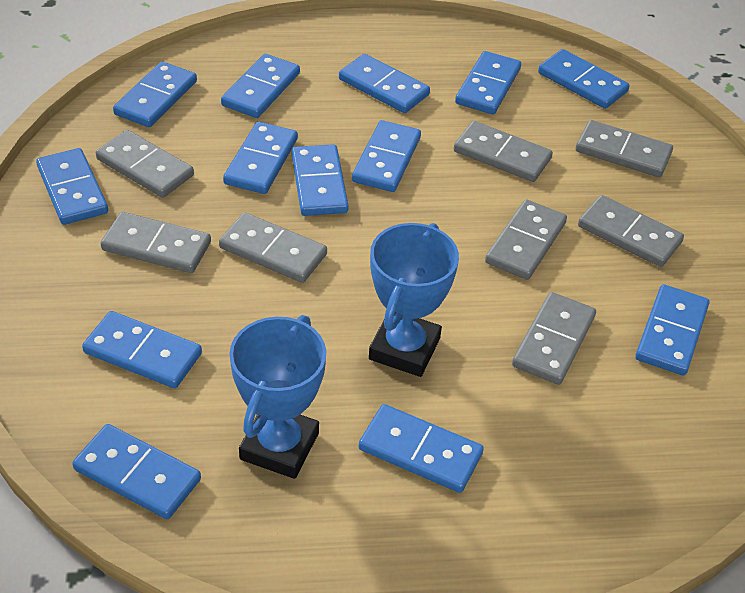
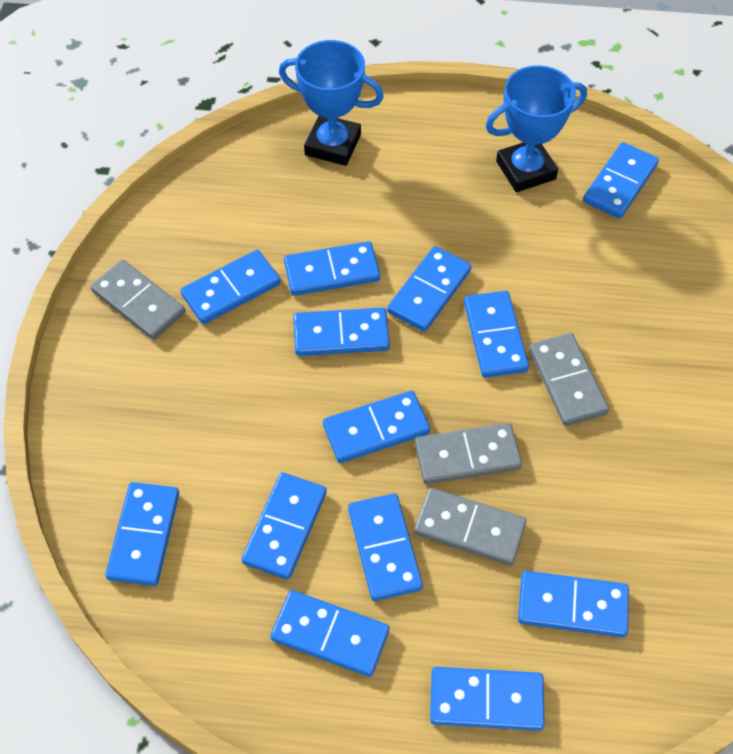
grey domino: [96,130,194,198] [101,212,211,273] [219,212,327,283] [454,121,553,182] [485,199,567,280] [512,292,596,385] [576,120,673,177] [578,195,684,267] = 8 -> [90,260,185,340] [414,488,527,566] [415,423,522,484] [529,333,609,426] = 4

